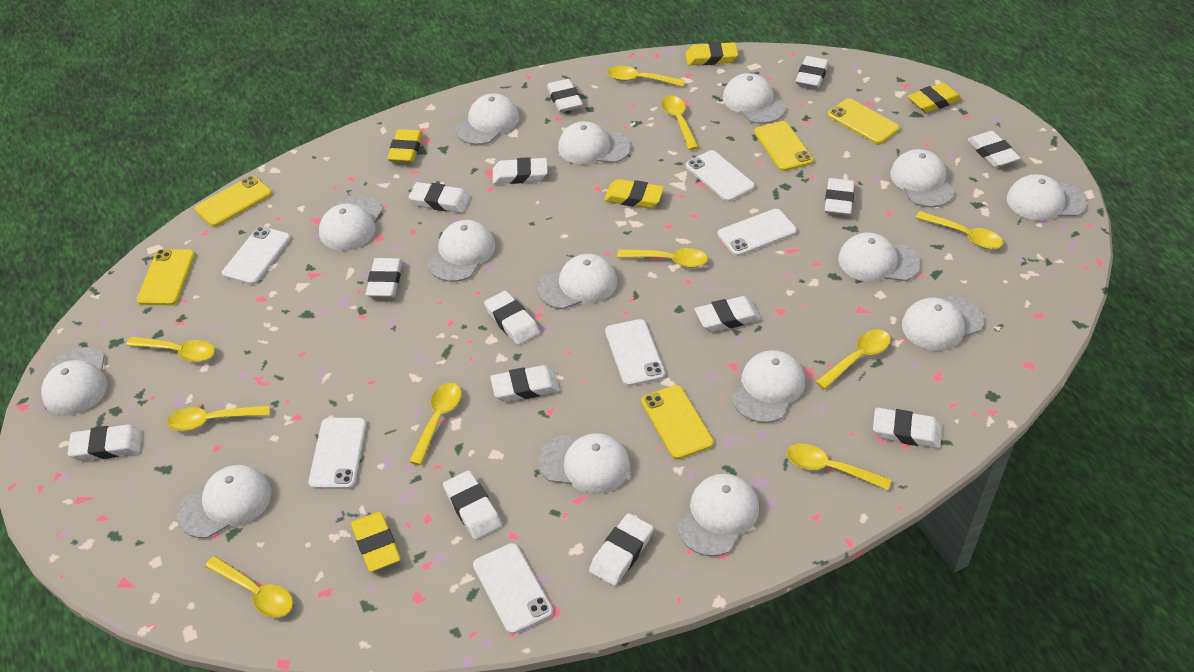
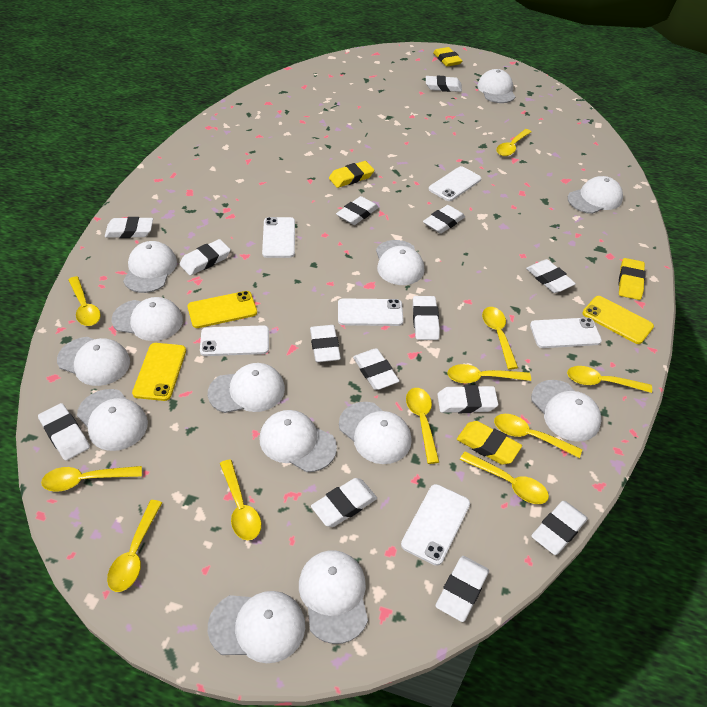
white cap: [41,347,107,416] [177,465,271,538] [319,196,383,251] [428,220,495,282] [455,94,519,145] [537,254,617,309] [538,433,630,494] [558,121,631,165] [678,474,759,557] [723,73,785,124] [732,350,805,423] [838,233,921,282] [890,149,955,208] [902,296,984,351] [1007,174,1087,221] = 15 -> [57,337,130,386] [77,389,148,451] [112,297,183,341] [123,241,177,293] [208,363,285,413] [208,591,305,663] [260,410,337,472] [299,550,368,644] [339,402,412,464] [376,240,424,285] [477,69,515,103] [531,380,601,442] [568,176,623,214] = 13
yellow eraser: [351,511,401,572] [387,129,423,163] [604,179,664,208] [685,42,738,65] [908,82,962,113] = 5 -> [329,161,374,188] [433,47,463,67] [457,421,522,465] [618,258,646,300] = 4
yellow phone: [137,249,195,305] [195,176,272,227] [641,385,714,459] [754,121,813,171] [827,98,900,144] = 5 -> [132,343,186,401] [187,291,257,328] [582,296,654,344] = 3
yellow spoon: [126,337,215,362] [167,405,270,431] [205,556,293,617] [409,383,461,465] [608,66,685,87] [617,248,708,268] [661,96,699,150] [787,444,891,490] [816,329,891,389] [916,211,1003,249] = 10 -> [41,466,142,492] [68,276,101,326] [107,500,162,592] [220,459,261,540] [406,388,439,464] [447,364,531,383] [460,451,549,504] [482,307,518,370] [494,414,582,458] [496,129,532,156] [567,366,652,393] = 11

